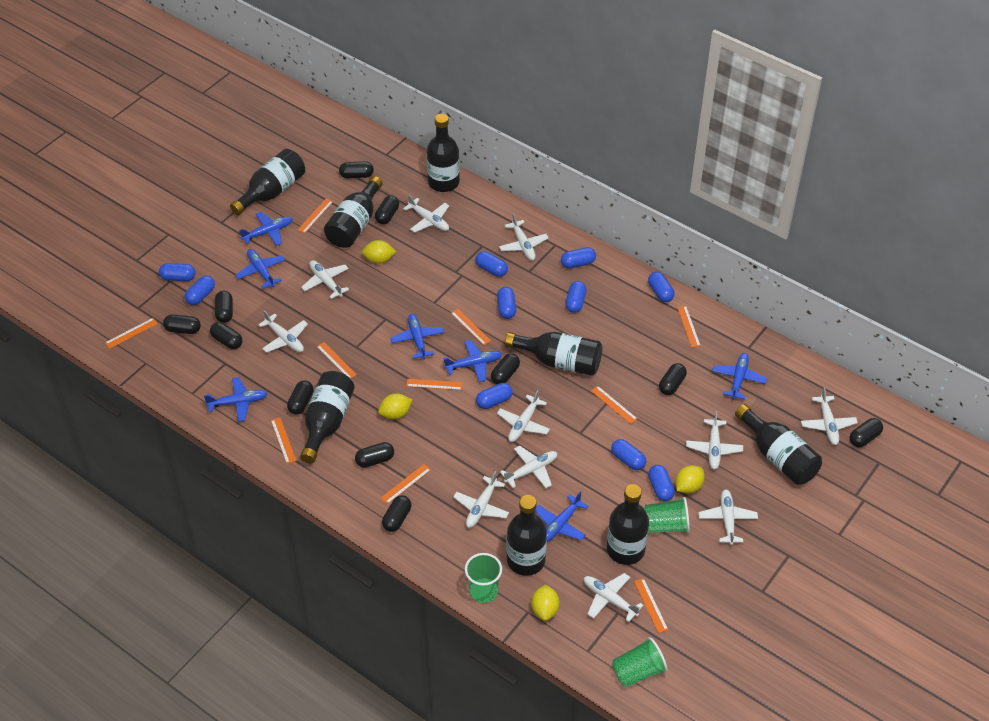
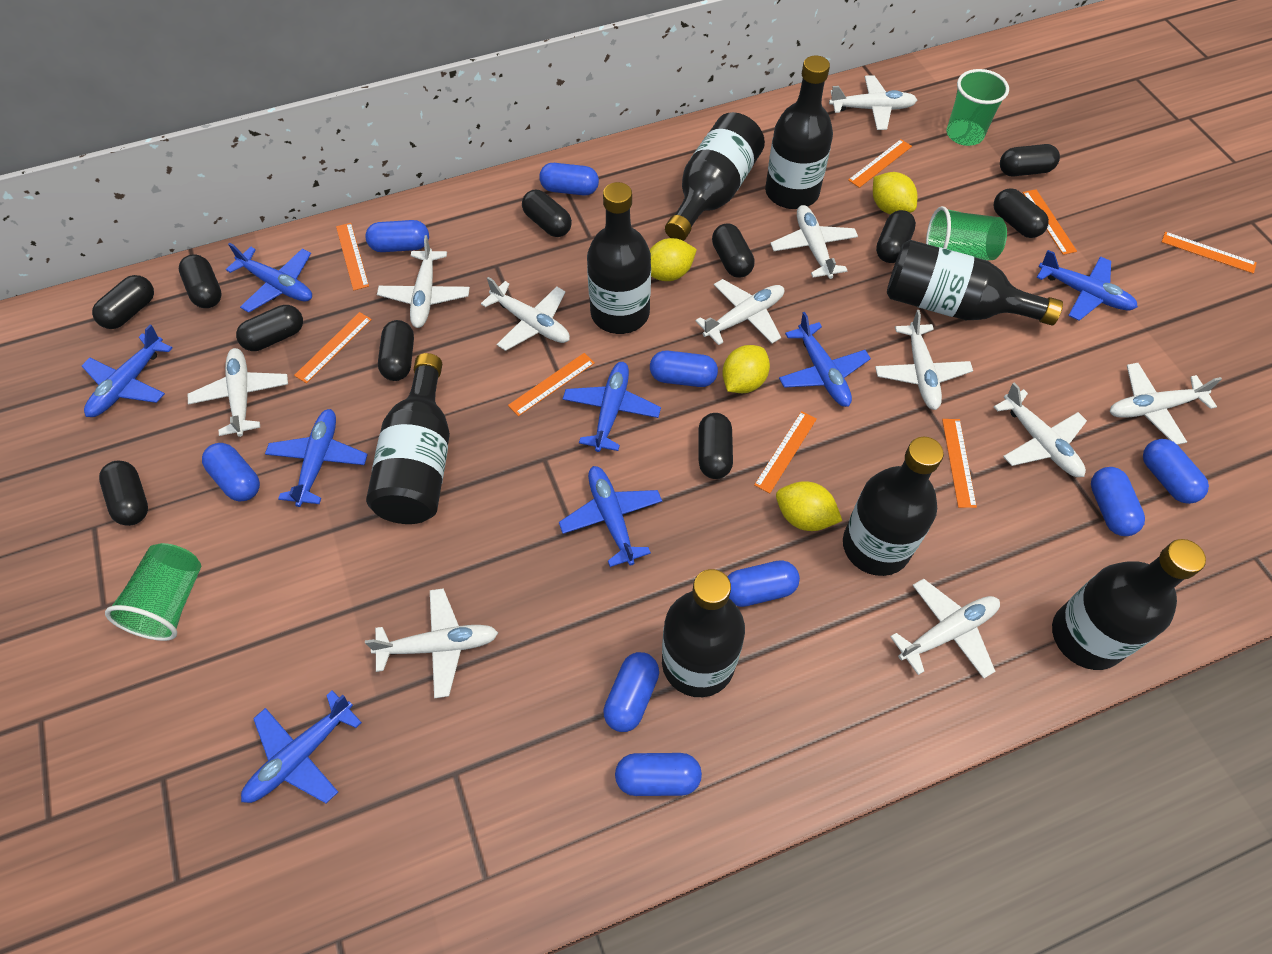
blue capsule: [159,263,196,281] [185,276,215,305] [475,251,508,277] [476,383,512,409] [497,287,516,319] [561,247,596,269] [565,281,586,313] [611,439,646,470] [648,272,675,302] [648,465,675,501] = 10 -> [202,443,260,502] [365,220,429,252] [539,163,599,195] [603,652,659,732] [615,753,702,796] [650,350,718,387] [727,560,800,607] [1091,467,1145,536] [1143,439,1209,504] = 9
blue plane: [204,377,267,422] [235,249,285,289] [239,212,292,246] [390,314,444,359] [443,340,502,382] [535,491,588,542] [712,353,767,399] = 7 -> [82,325,173,417] [226,243,312,313] [241,690,362,803] [265,409,368,507] [559,466,662,567] [563,362,661,452] [779,312,871,407] [1036,250,1138,321] = 8
orange ruler: [105,318,158,349] [271,418,296,464] [298,199,333,233] [317,342,357,379] [381,464,431,504] [406,379,463,390] [451,309,491,345] [591,386,638,424] [634,578,668,633] [677,306,701,348] = 10 -> [294,312,372,383] [336,223,369,291] [508,353,595,416] [754,411,817,493] [848,139,912,188] [942,419,977,508] [1023,189,1077,255] [1162,232,1257,274] = 8

